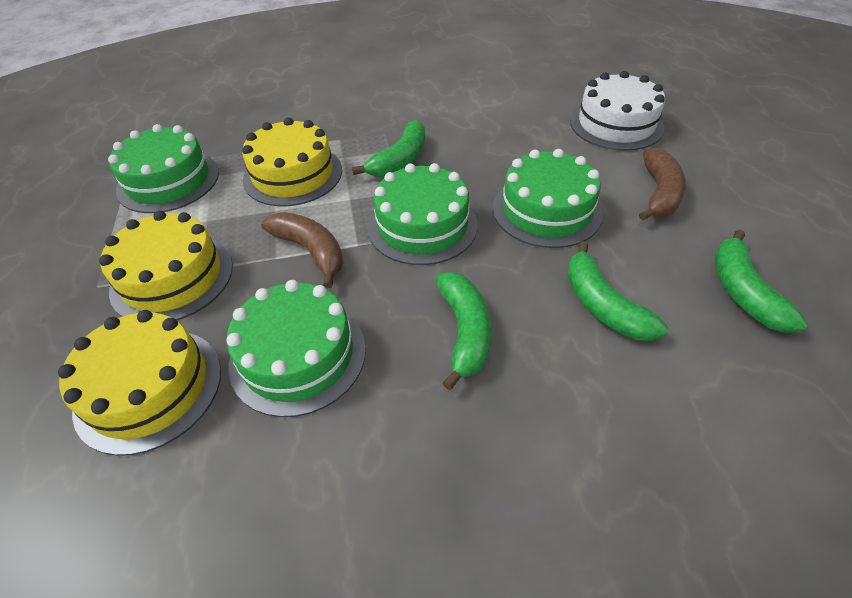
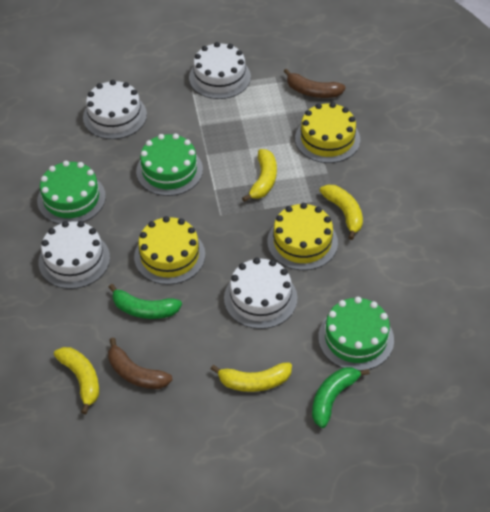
green banana: [352,120,425,177] [436,272,491,390] [567,241,668,341] [715,229,808,333] = 4 -> [109,284,182,319] [312,367,370,428] = 2
green cake: [108,124,219,213] [226,280,366,417] [368,163,478,265] [493,149,603,248] = 4 -> [37,161,106,224] [136,134,203,196] [318,297,394,371] = 3
white cake: [570,71,665,151] = 1 -> [38,221,110,289] [83,80,147,139] [189,42,251,99] [224,258,297,329] = 4
yellow banana: none = 0 -> [54,347,99,414] [211,362,292,392] [242,149,277,202] [319,185,363,240] = 4

